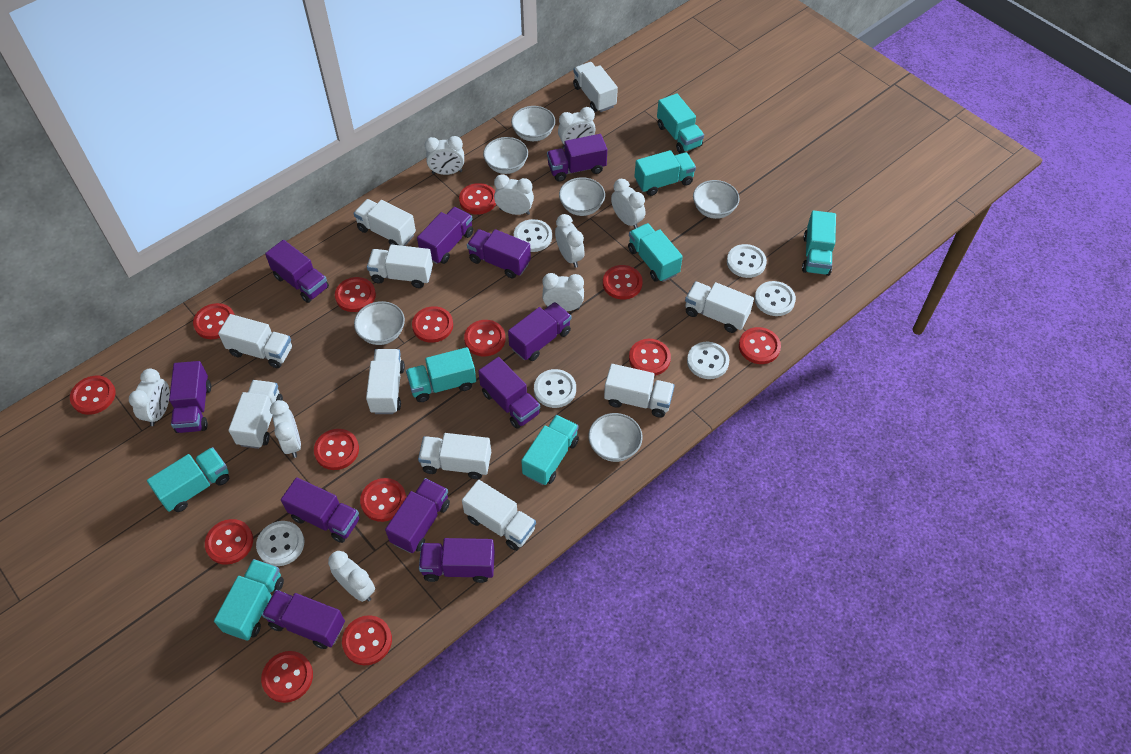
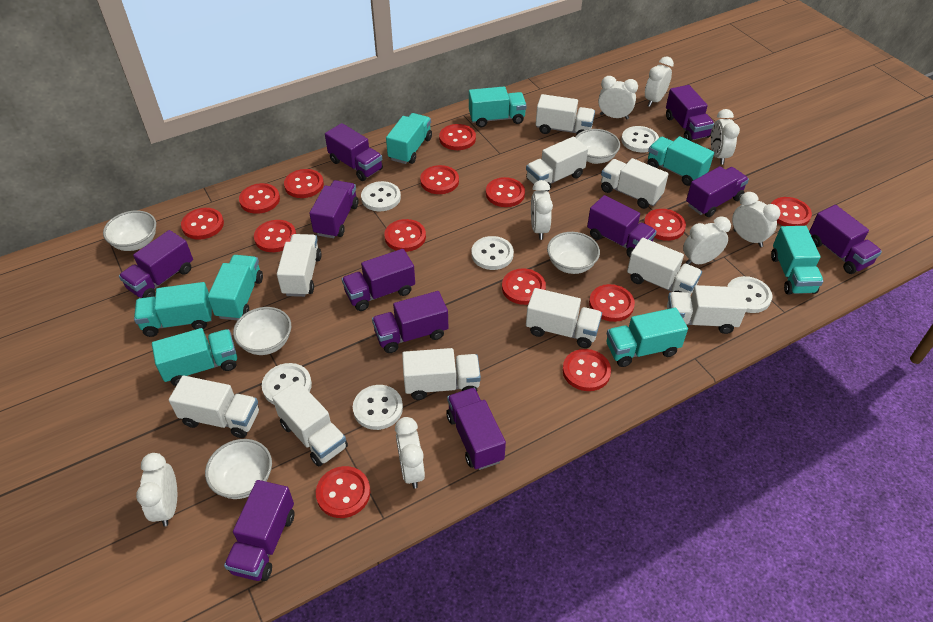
white bowl: [354,301,405,345] [483,137,528,174] [511,106,555,141] [559,177,605,216] [588,413,643,462] [693,180,740,219] = 6 -> [103,210,156,251] [205,439,272,499] [233,307,291,355] [547,232,600,274] [575,129,620,164] = 5
white clock: [129,369,170,426] [270,400,301,458] [328,551,375,602] [425,136,464,175] [494,174,534,215] [542,273,584,311] [555,214,585,268] [558,107,595,149] [611,179,645,229] = 9 -> [136,453,177,527] [395,417,425,489] [531,180,553,240] [598,76,638,119] [645,57,674,107] [683,217,731,265] [711,109,740,165] [732,192,781,247] = 8

